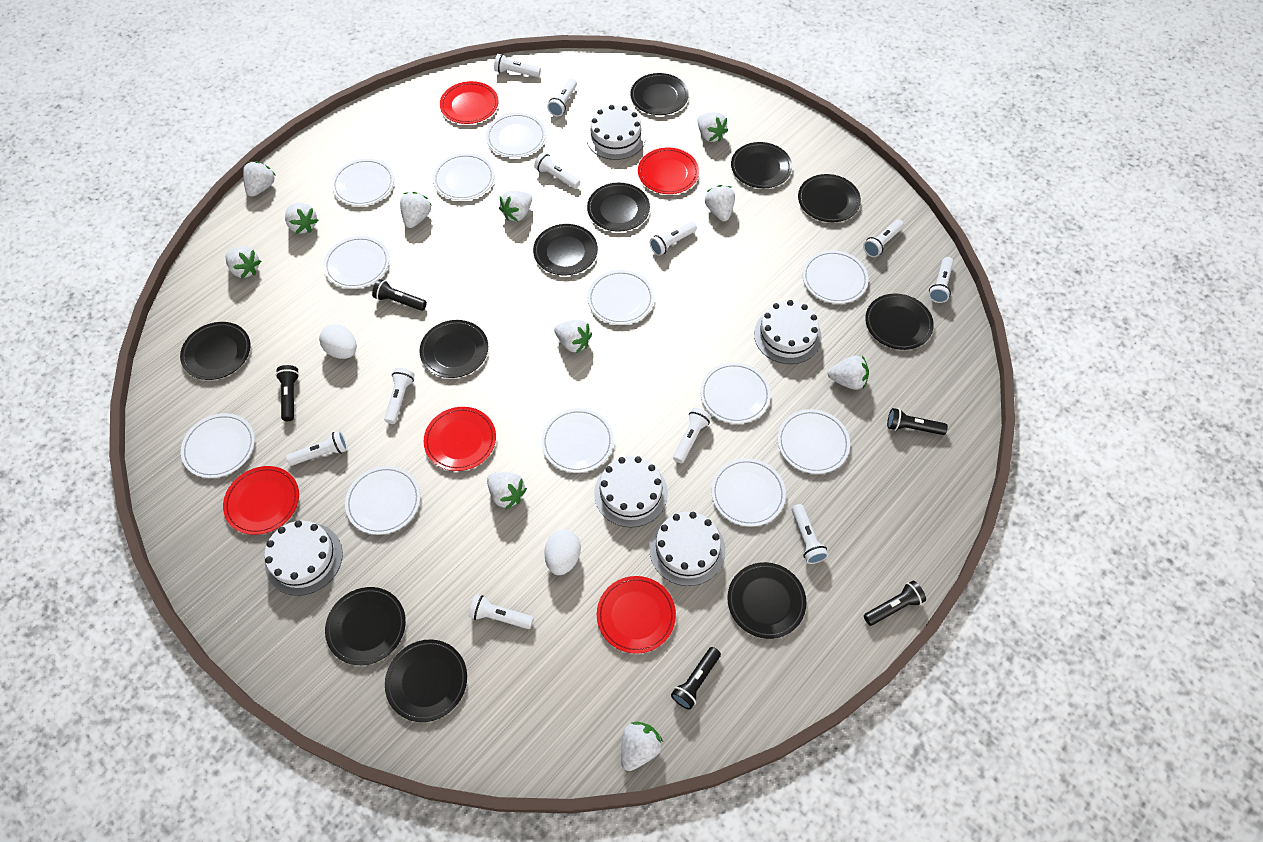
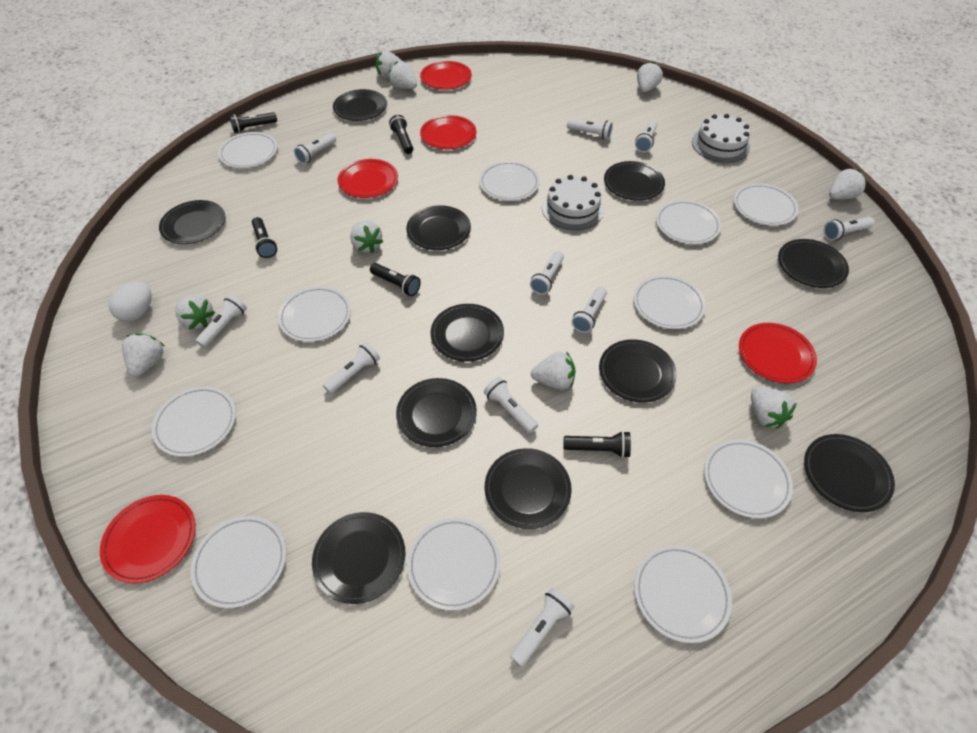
white cake: [264,520,343,596] [586,105,646,160] [594,456,668,527] [650,512,726,586] [754,300,822,364] = 5 -> [542,175,604,230] [692,114,750,163] = 2
white egg: [319,324,357,359] [544,529,581,575] = 2 -> [109,282,152,322] = 1
white flashlight: [286,431,347,466] [384,368,414,424] [469,594,534,629] [494,54,541,77] [534,152,581,189] [547,78,577,117] [650,222,697,256] [673,408,711,463] [792,504,828,564] [863,220,904,257] [929,257,953,303] = 11 -> [195,295,247,348] [294,133,336,164] [323,342,380,394] [484,377,538,433] [510,588,574,667] [530,251,564,295] [567,119,613,140] [571,286,607,333] [635,120,657,152] [823,217,875,240] = 10
white plate: [181,413,255,478] [324,236,389,288] [332,158,394,206] [345,466,420,535] [433,153,495,200] [486,113,546,157] [541,408,614,473] [588,270,654,325] [700,362,771,424] [711,458,786,526] [778,409,850,474] [803,250,869,304] = 12 -> [152,386,236,457] [190,516,286,608] [218,132,278,168] [278,286,351,342] [407,518,500,610] [479,161,540,201] [634,275,706,329] [634,545,732,643] [656,200,721,244] [704,439,793,518] [734,183,798,226] = 11
white strawberry: [226,246,261,279] [243,161,276,197] [285,203,319,234] [400,192,431,228] [487,472,527,510] [499,191,532,221] [554,320,592,353] [621,722,663,771] [698,112,728,142] [705,185,735,221] [828,356,869,390] = 11 -> [122,333,164,377] [175,294,215,330] [350,220,383,253] [376,50,403,78] [388,61,417,89] [531,351,576,390] [637,62,663,92] [751,387,797,429] [829,168,867,200] = 9

